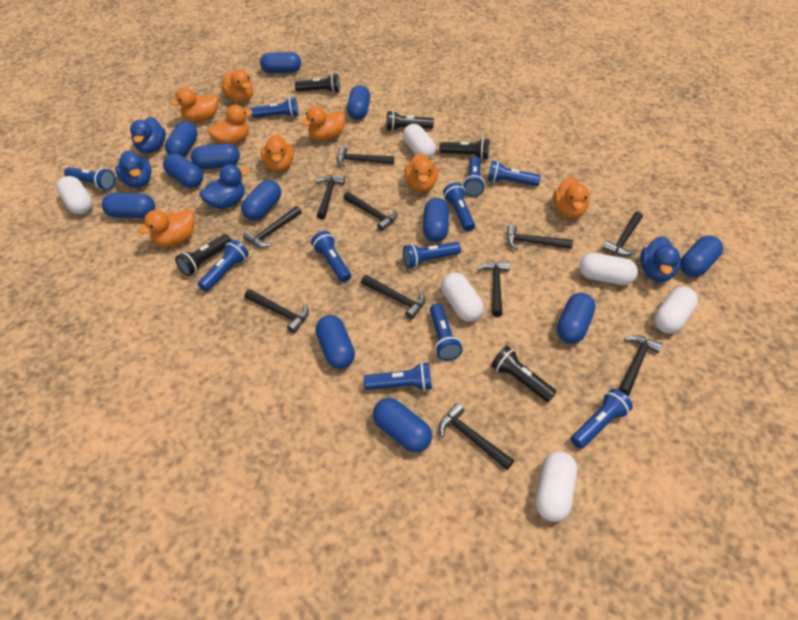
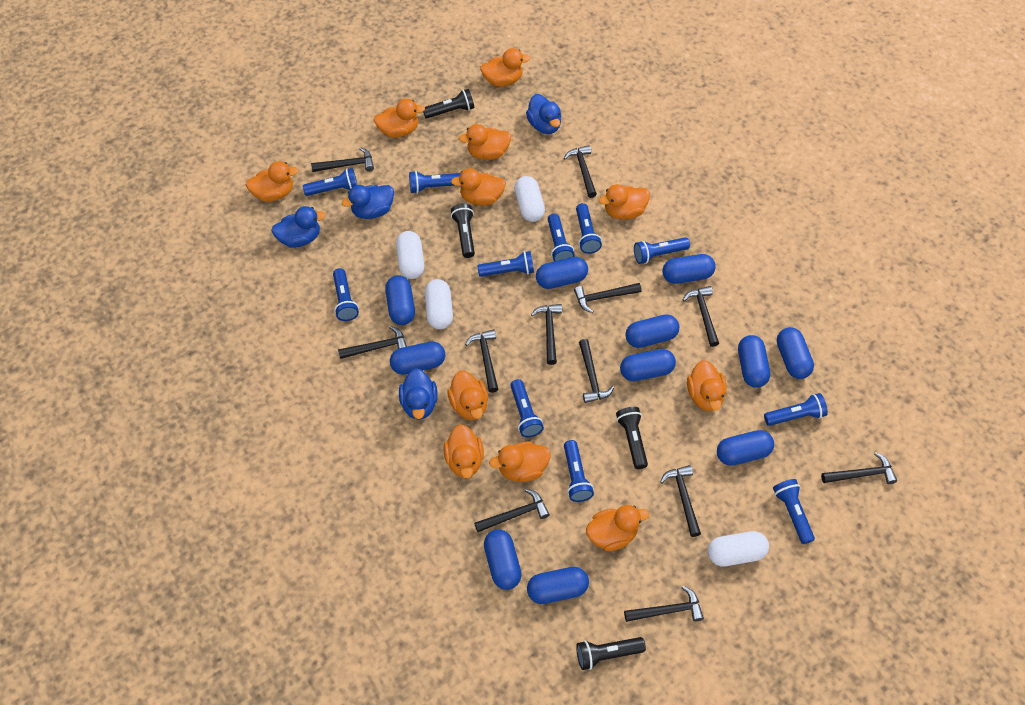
black flashlight: [175,234,231,276] [295,73,340,93] [386,111,434,131] [440,138,489,160] [491,346,556,402] = 5 -> [423,89,474,118] [451,203,475,258] [576,637,646,670] [616,407,648,469] = 4
black hammer: [243,206,302,248] [244,289,309,333] [315,175,345,220] [337,146,394,167] [343,192,397,231] [361,275,425,319] [439,403,514,470] [478,261,510,317] [507,225,573,250] [602,212,643,256] [618,335,663,396] = 11 -> [311,147,374,172] [338,326,407,359] [465,329,498,393] [474,489,550,532] [531,304,562,365] [564,145,597,198] [574,283,642,313] [579,339,615,403] [624,586,704,622] [660,465,701,537] [683,286,719,347] [821,452,897,484] = 12
blue capsule: [102,193,155,218] [163,154,203,188] [165,121,198,157] [191,143,240,169] [241,180,281,220] [260,52,301,73] [316,315,355,369] [347,85,370,120] [373,398,432,453] [423,198,449,242] [557,293,596,343] [680,235,723,277] = 12 -> [385,275,415,325] [390,341,445,375] [484,529,522,590] [527,567,589,604] [536,257,588,289] [620,349,676,381] [625,314,679,348] [662,254,716,284] [717,430,774,466] [738,335,770,388] [777,327,814,379] = 11
orange duck: [138,209,194,247] [170,88,218,122] [208,105,253,145] [221,70,253,102] [261,134,294,172] [301,106,345,141] [405,153,438,192] [553,177,589,219] = 8 -> [246,161,299,202] [374,99,425,138] [443,424,484,478] [447,370,488,420] [451,168,506,205] [459,124,511,160] [480,48,530,87] [489,442,551,482] [586,505,649,551] [599,184,650,219] [687,360,727,411] = 11
white capsule: [56,176,93,214] [403,124,436,159] [441,273,484,322] [536,451,577,522] [579,253,638,285] [654,286,698,334] = 6 -> [396,231,424,279] [425,279,453,329] [514,176,545,222] [708,531,769,567] = 4

